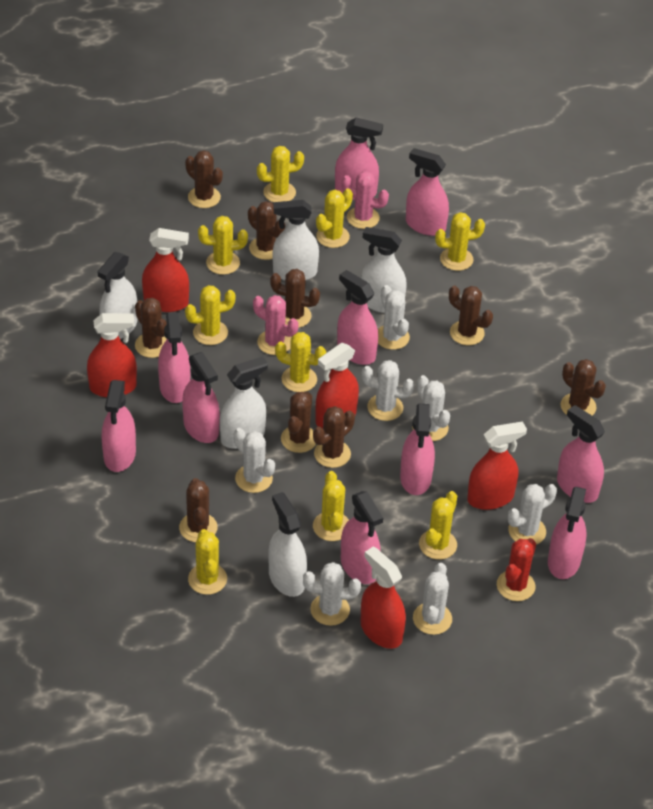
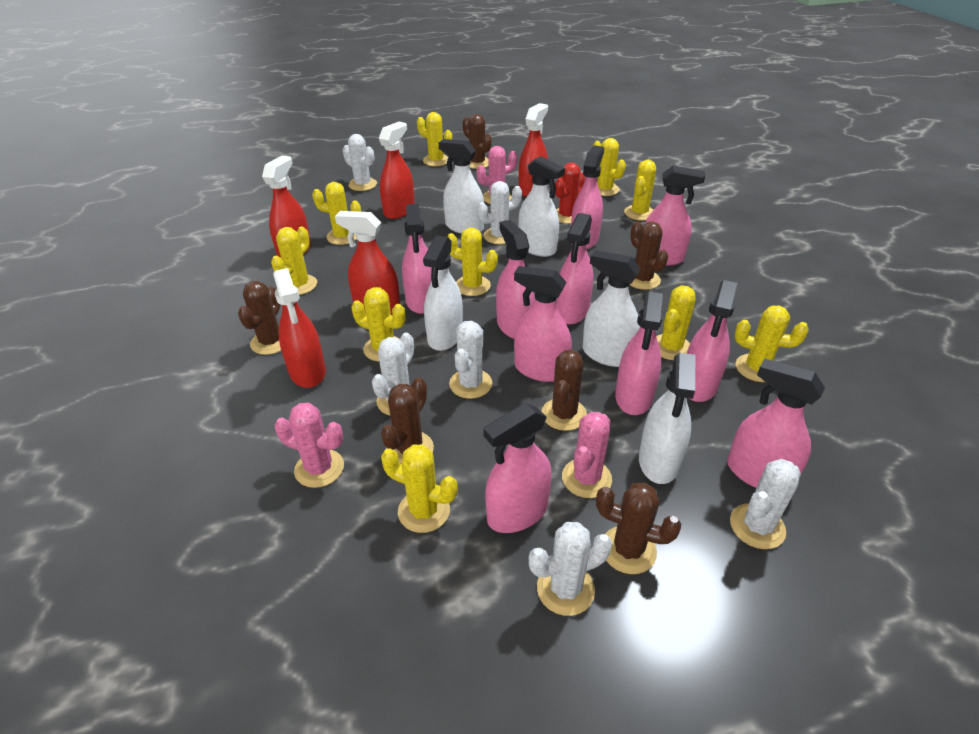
brown cactus: [135,298,167,358] [179,478,217,542] [185,150,223,208] [248,201,285,260] [270,269,320,328] [281,392,316,453] [313,406,355,468] [449,285,493,345] [561,359,606,415] = 9 -> [238,281,281,355] [381,377,434,465] [463,114,492,169] [542,350,587,431] [596,483,681,574] [630,222,668,290] = 6
pink cactus: [253,295,298,355] [341,171,389,229] = 2 -> [275,403,344,488] [476,146,517,204] [562,412,612,498] = 3
white cactus: [234,428,275,493] [303,562,361,626] [362,360,414,421] [378,285,410,350] [412,375,450,441] [413,563,452,635] [508,484,557,545] = 7 -> [343,134,377,191] [372,333,414,415] [449,321,492,399] [477,181,522,244] [528,522,612,616] [730,459,801,549] = 6
yellow cactus: [185,285,236,345] [188,529,227,595] [198,216,248,275] [257,146,304,202] [275,332,326,392] [313,471,349,541] [316,188,353,248] [419,491,457,560] [435,212,485,271] = 9 -> [271,227,317,295] [312,182,361,245] [351,287,406,362] [381,444,458,533] [417,112,452,166] [447,228,498,296] [593,138,626,196] [624,160,656,221] [656,286,696,360] [735,306,809,382] = 10

